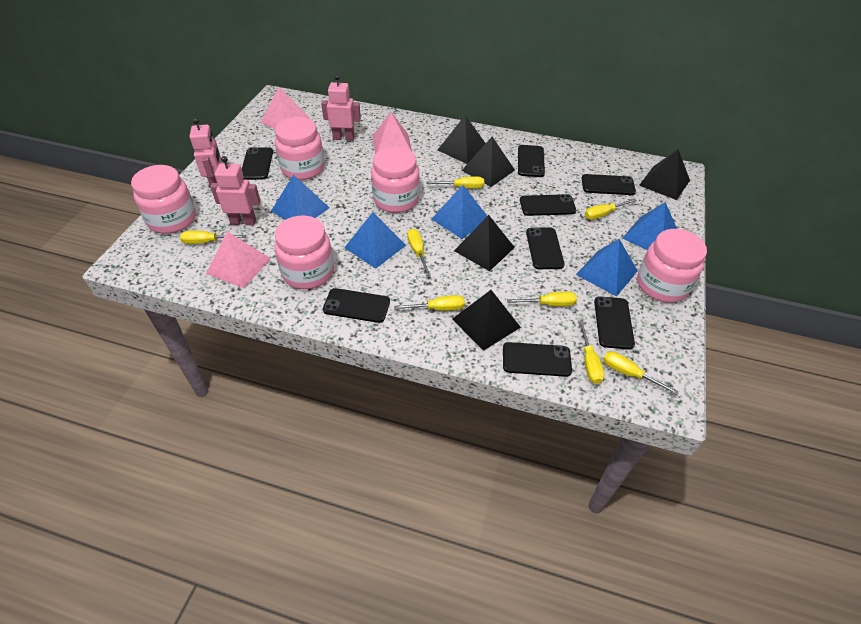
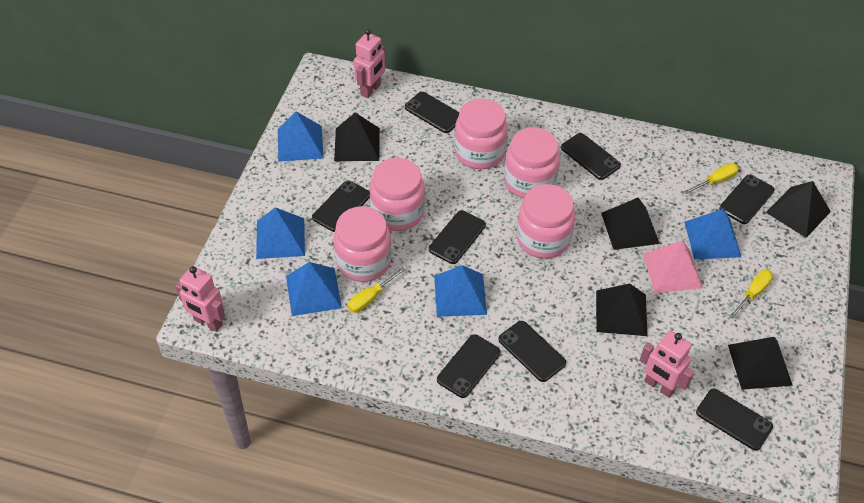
pink pyramid: [206,231,271,288] [260,87,310,129] [372,112,412,154] = 3 -> [643,240,703,293] = 1
yellow screwdriver: [180,231,247,244] [394,295,465,311] [407,229,431,276] [427,176,484,188] [507,291,577,306] [579,321,604,384] [585,198,637,220] [603,351,679,395] = 8 -> [348,267,406,313] [684,163,739,195] [729,270,773,319] = 3

